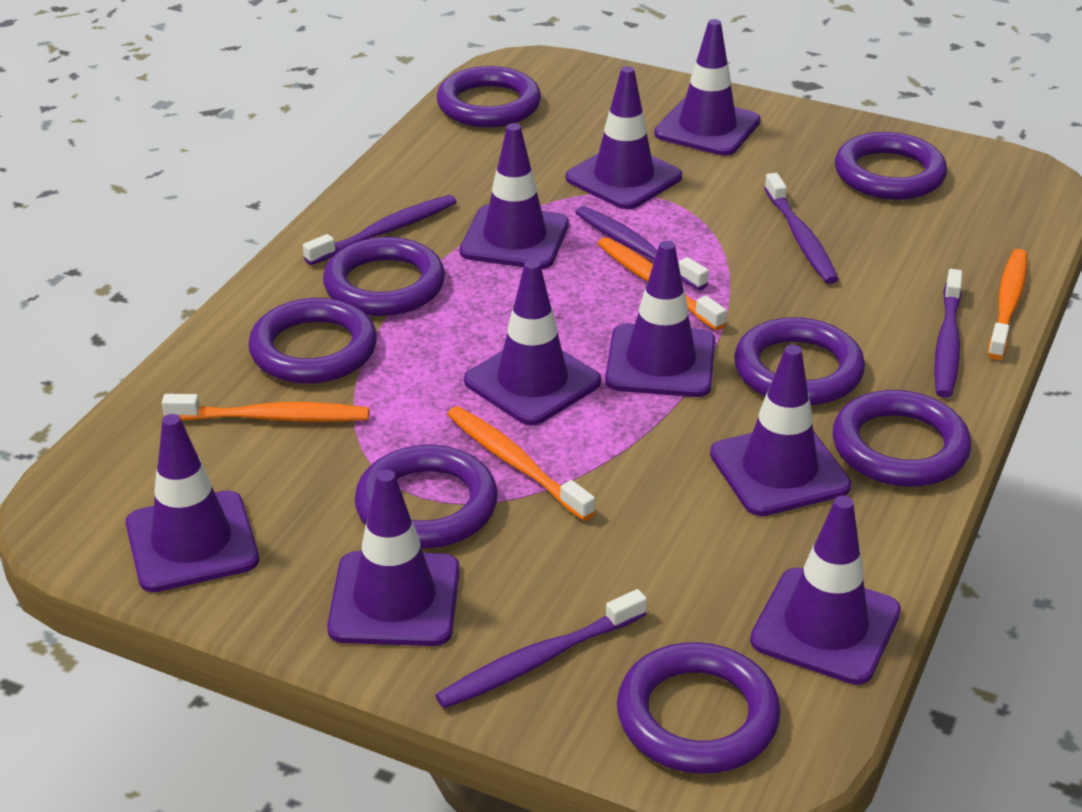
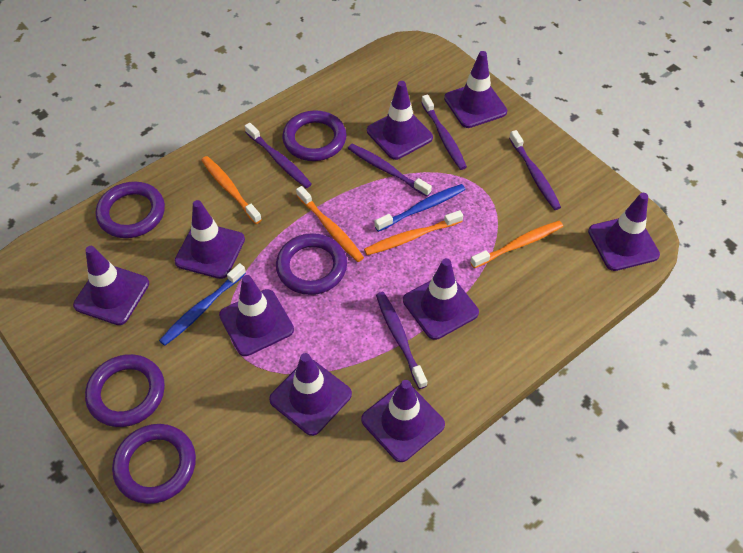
blue toothbrush: none = 0 -> [159,263,246,346] [374,184,466,232] = 2
purple ring: [248,298,377,384] [323,237,445,316] [355,445,498,548] [437,66,541,127] [617,642,781,774] [734,317,865,405] [833,390,971,487] [835,132,947,200] = 8 -> [85,354,165,427] [96,182,165,238] [112,424,196,504] [276,233,347,295] [282,110,347,161] = 5

